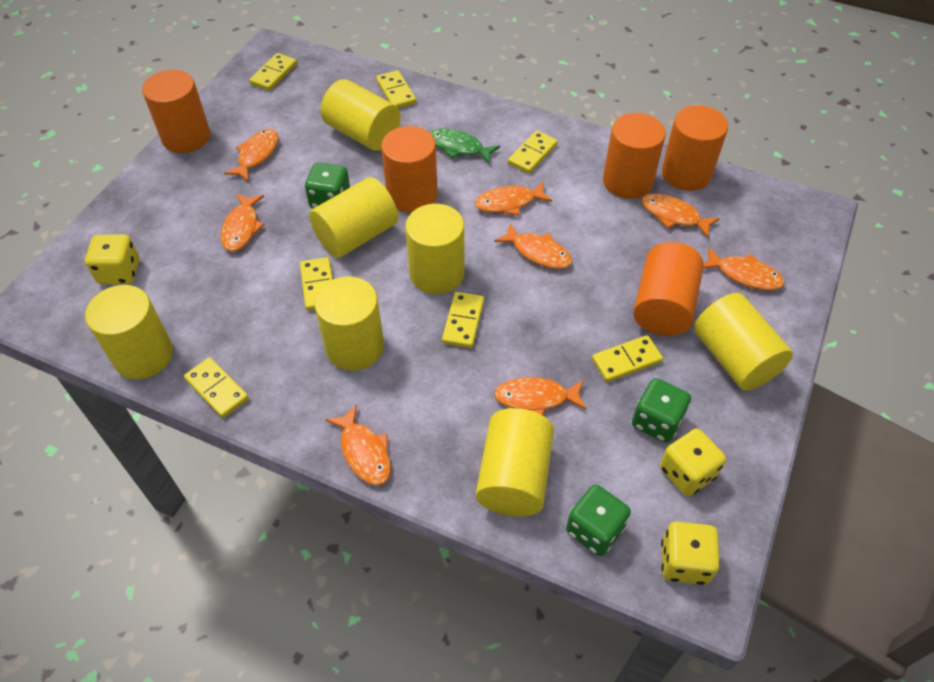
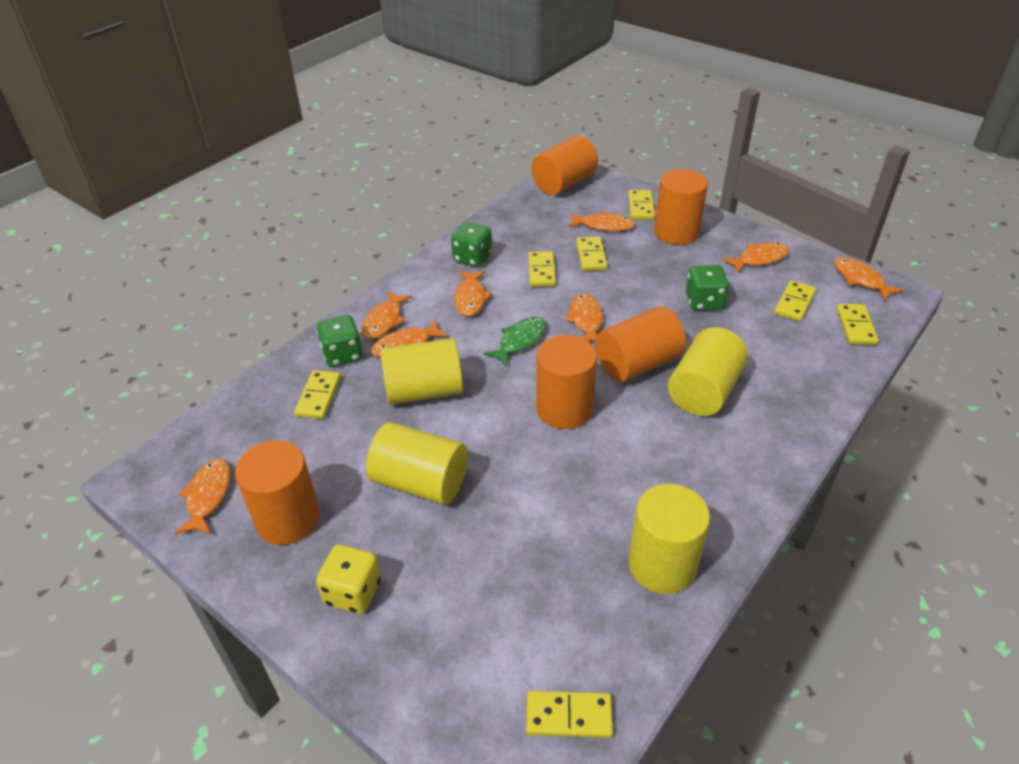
yellow cylinder: [85,285,173,379] [309,177,398,258] [314,276,384,371] [321,79,401,151] [405,204,464,294] [476,408,554,517] [694,293,793,391] = 7 -> [366,422,468,505] [380,338,463,405] [629,484,710,594] [668,327,748,416] = 4
yellow dice: [85,234,139,284] [660,428,726,496] [661,521,720,585] = 3 -> [316,544,381,614] = 1

